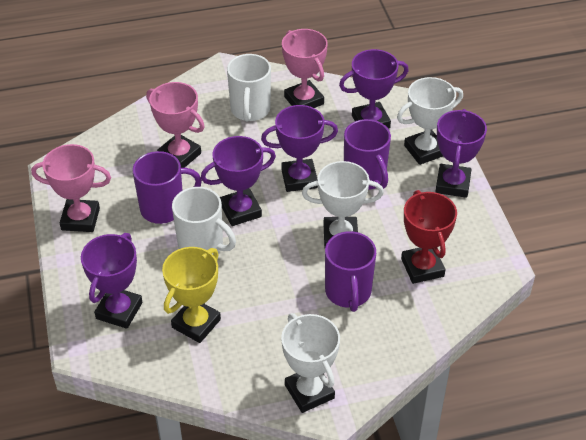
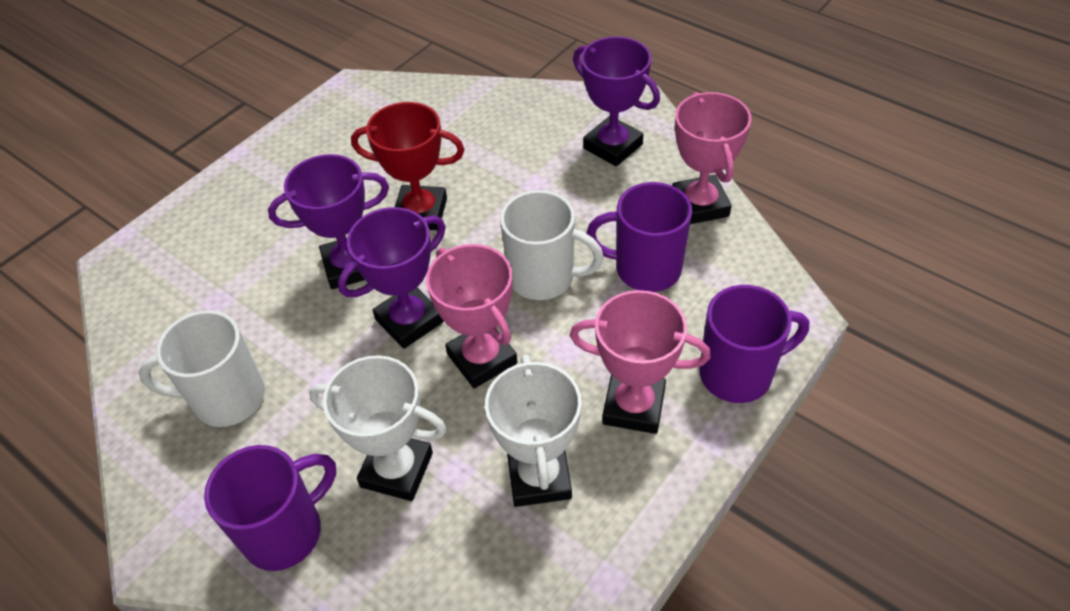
purple trophy: [81,233,143,329] [201,136,276,226] [261,105,338,192] [339,49,409,129] [435,109,487,198] = 5 -> [268,154,389,289] [338,207,446,349] [573,36,660,166] = 3
white trophy: [281,313,340,413] [302,161,384,248] [397,77,463,165] = 3 -> [309,355,447,501] [485,354,582,507] = 2
yellow trophy: [162,247,221,343] = 1 -> none = 0

